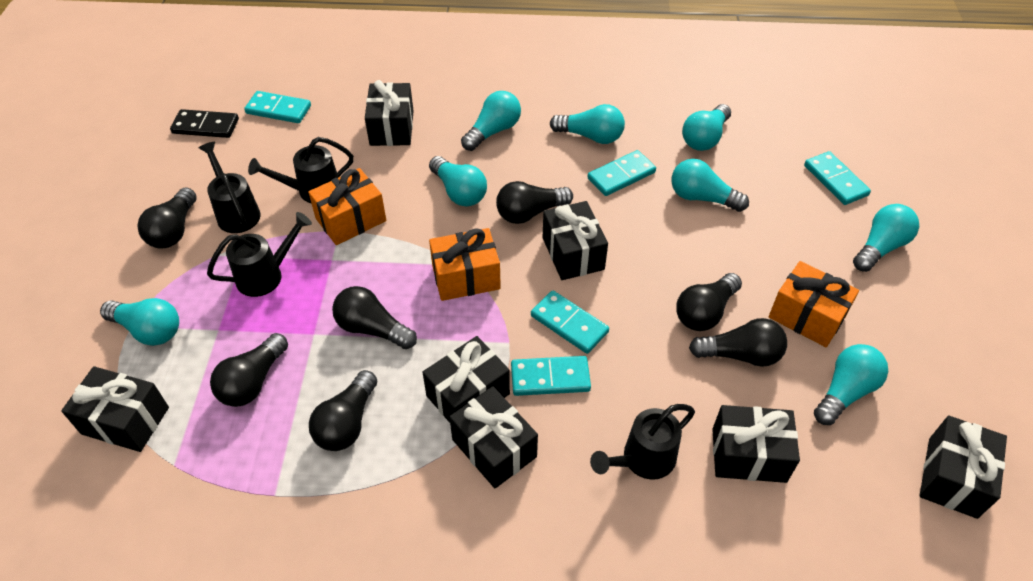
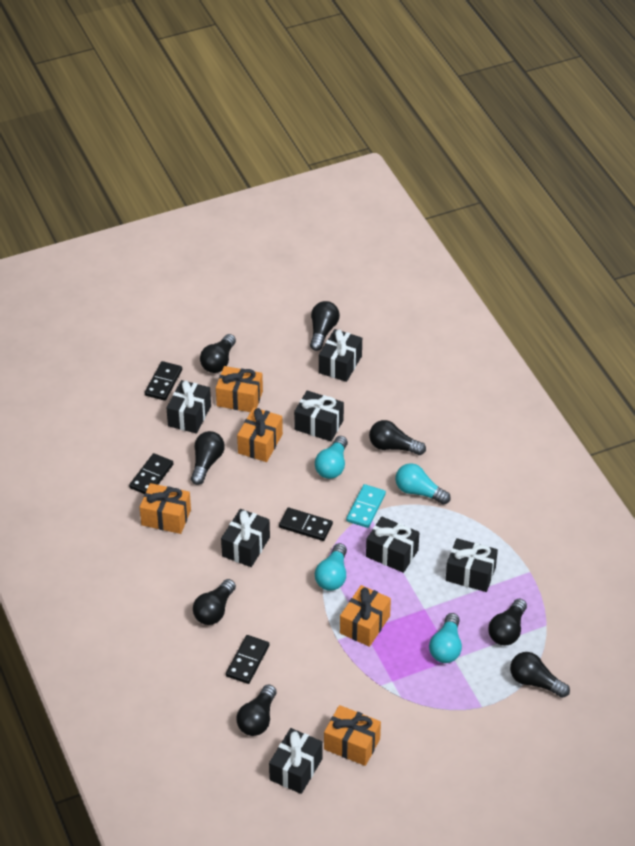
black domino: [170,109,239,138] = 1 -> [129,453,173,494] [145,361,182,401] [226,635,269,684] [279,508,333,541] = 4
black light bulb: [137,188,197,248] [210,333,288,407] [309,370,377,451] [332,286,417,349] [496,181,573,224] [676,273,742,331] [689,318,787,367] = 7 -> [191,431,225,485] [193,579,236,625] [200,334,236,373] [236,684,277,736] [310,301,340,351] [369,420,426,455] [488,598,527,645] [510,652,570,698] = 8
black watering can: [198,142,261,233] [207,212,312,297] [248,137,354,203] [590,404,695,480] = 4 -> none = 0
orange gift: [308,168,386,245] [429,228,501,301] [769,261,859,347] = 3 -> [140,483,191,534] [216,366,263,412] [237,407,283,462] [324,705,381,766] [340,585,391,647] = 5
turquoise domino: [244,91,311,123] [511,356,591,396] [531,291,609,354] [588,150,656,196] [804,151,871,205] = 5 -> [346,484,386,528] = 1
turquoise light bulb: [100,298,179,346] [429,156,487,206] [461,91,521,151] [550,104,625,144] [671,159,749,212] [682,104,731,151] [814,344,888,425] [853,204,919,272] = 8 -> [315,436,348,479] [315,543,347,591] [395,463,451,505] [429,613,462,663] = 4

